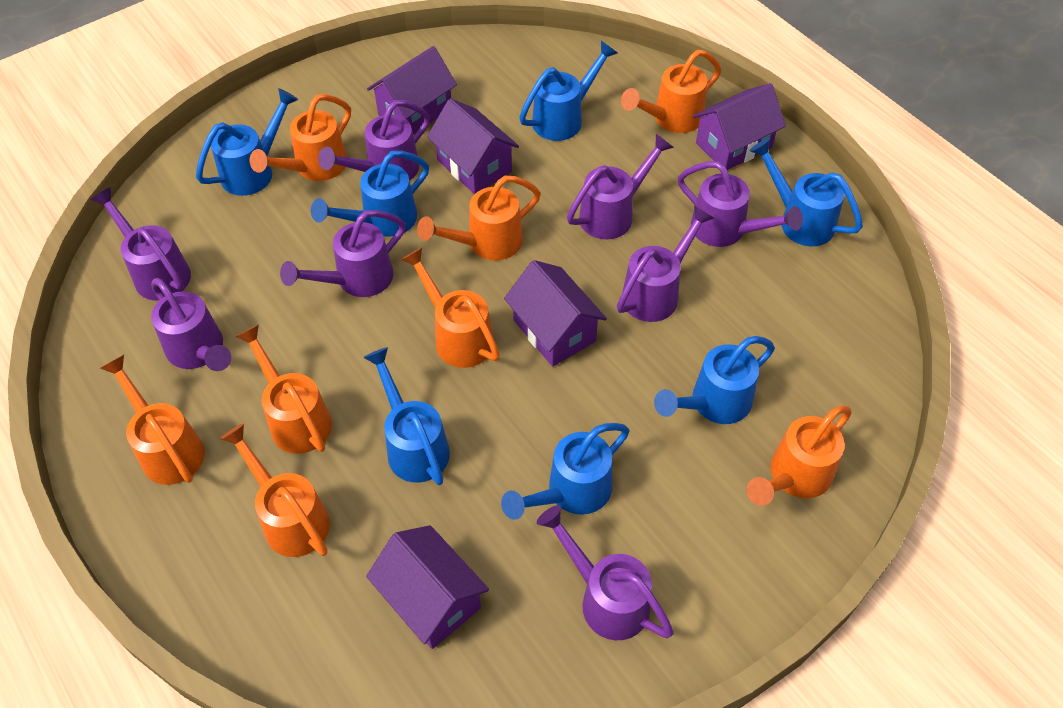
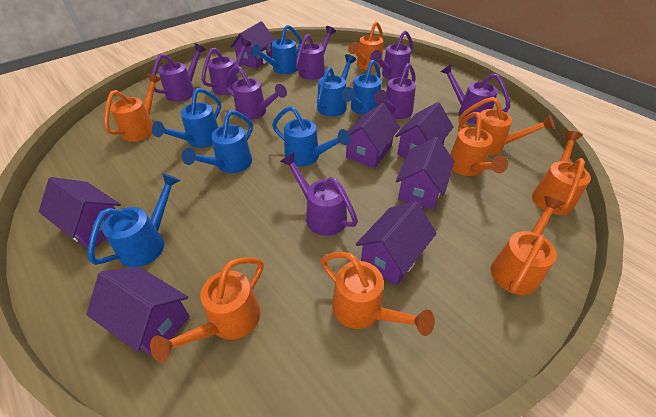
purple house: [366,525,489,649] [367,46,457,134] [427,98,519,194] [504,260,607,367] [693,83,786,170] = 5 -> [39,177,121,249] [86,267,190,357] [230,21,275,69] [346,103,400,168] [356,201,437,286] [395,102,454,158] [396,137,455,210] = 7

